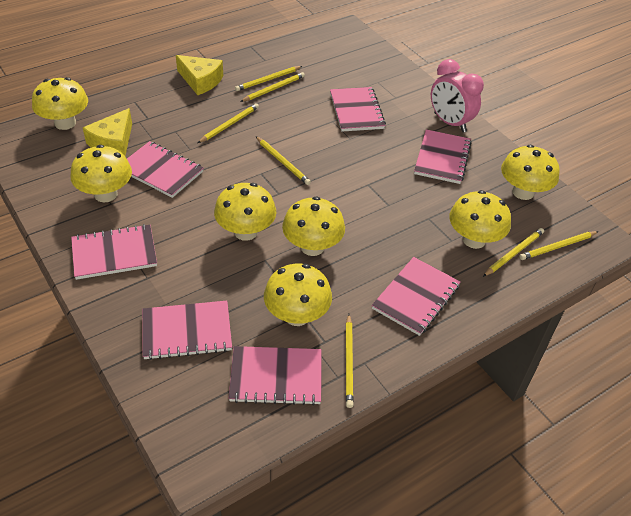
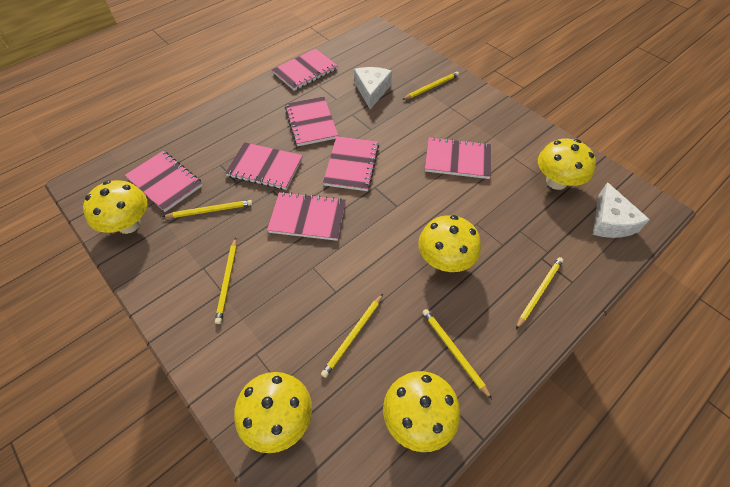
pink clock: [431,59,484,132] = 1 -> none = 0
white cheese: none = 0 -> [354,67,392,109] [593,182,650,238] = 2
yellow cheese: [83,108,132,156] [176,55,223,95] = 2 -> none = 0
yellow mushroom: [32,77,88,130] [70,145,132,202] [214,183,276,241] [264,264,332,326] [282,196,345,256] [449,190,511,249] [501,145,560,200] = 7 -> [83,180,147,234] [234,372,312,453] [383,371,460,452] [418,215,481,272] [538,138,596,190] = 5
yellow pencil: [198,103,259,143] [235,66,302,91] [240,72,305,102] [256,136,311,185] [346,314,354,408] [483,228,544,277] [519,231,599,260] = 7 -> [162,200,253,218] [215,238,237,324] [321,294,383,378] [402,72,459,100] [422,309,492,399] [516,257,563,329] = 6

